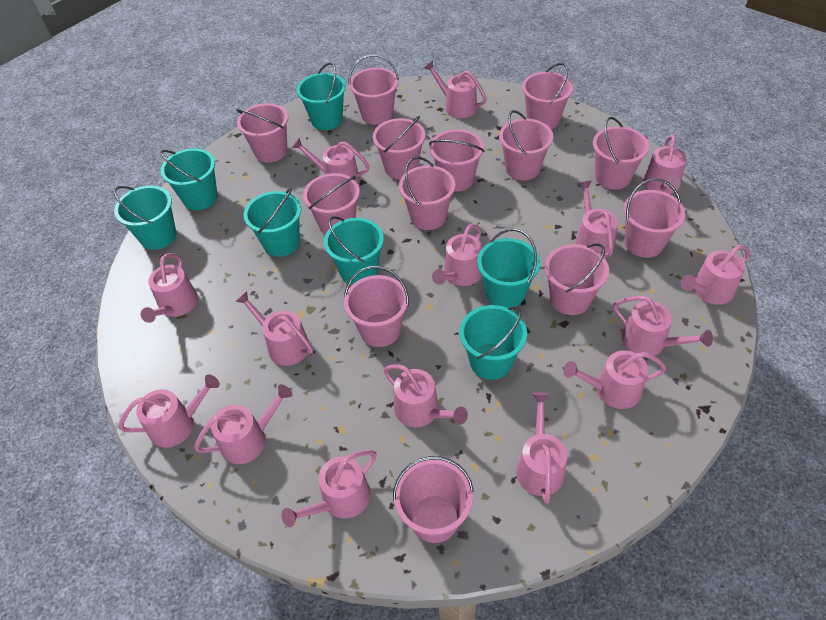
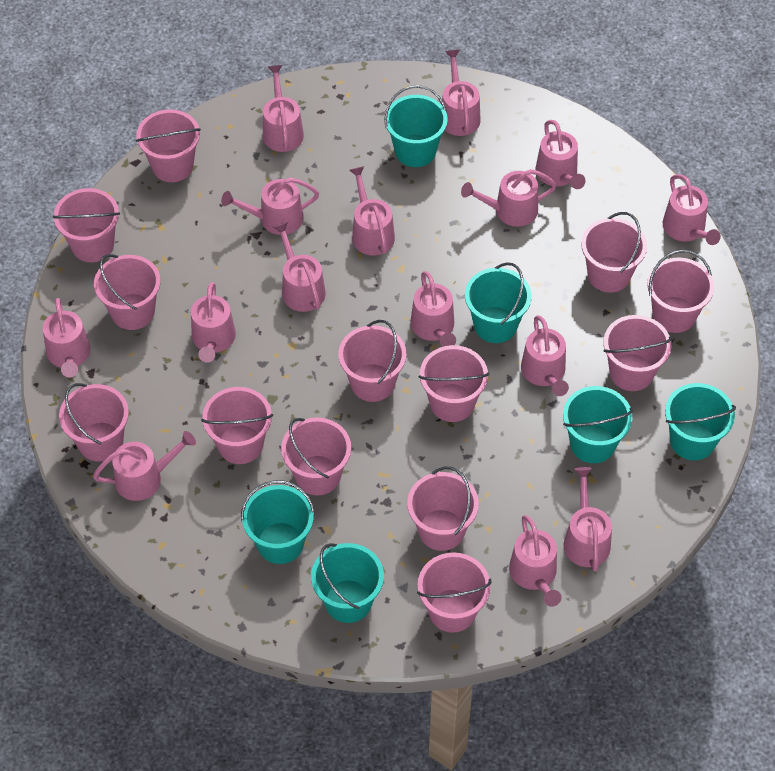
turquoise bucket: [114,185,176,250] [160,148,218,210] [244,188,301,257] [297,62,346,130] [324,216,384,285] [460,305,527,380] [477,229,540,308] = 7 -> [241,480,315,564] [311,543,384,623] [384,85,448,167] [465,262,531,343] [563,386,633,463] [665,383,736,460] = 6

